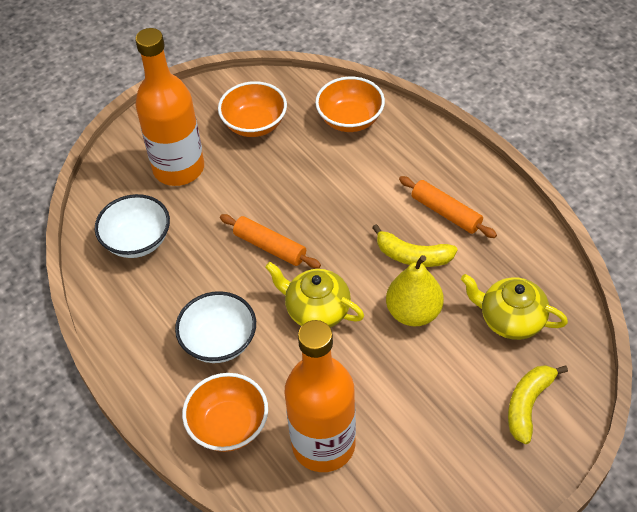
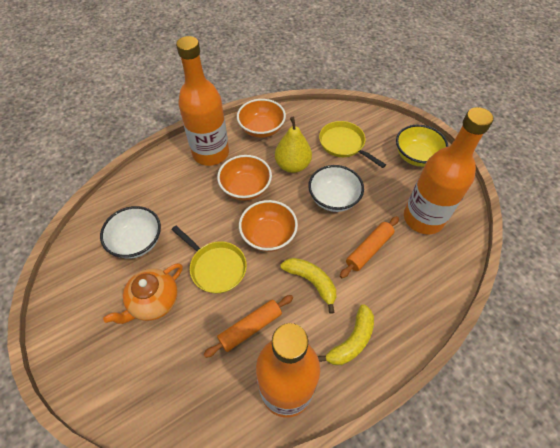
orange bottle: [135,28,204,186] [285,320,356,472] = 2 -> [176,36,229,166] [256,323,320,418] [404,107,494,234] = 3
orange teapot: none = 0 -> [103,263,183,324] = 1
yellow bowl: none = 0 -> [396,125,449,167] = 1
yellow pan: none = 0 -> [171,226,247,294] [319,121,386,168] = 2
yellow teapot: [265,262,364,328] [461,274,568,340] = 2 -> none = 0

